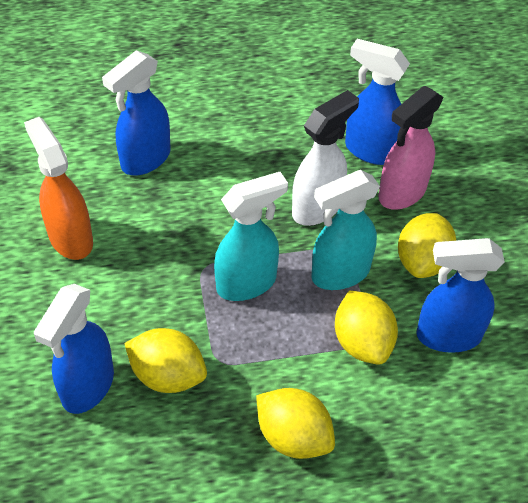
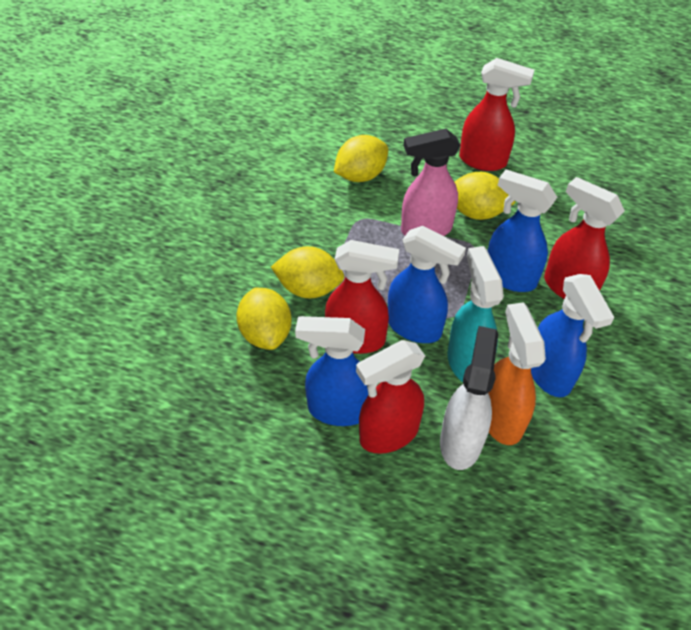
red spray bottle: none = 0 -> [325,240,399,354] [356,340,425,454] [459,58,534,171] [544,177,625,299] = 4
turquoise spray bottle: [214,172,288,301] [312,170,380,290] = 2 -> [447,246,504,382] = 1

